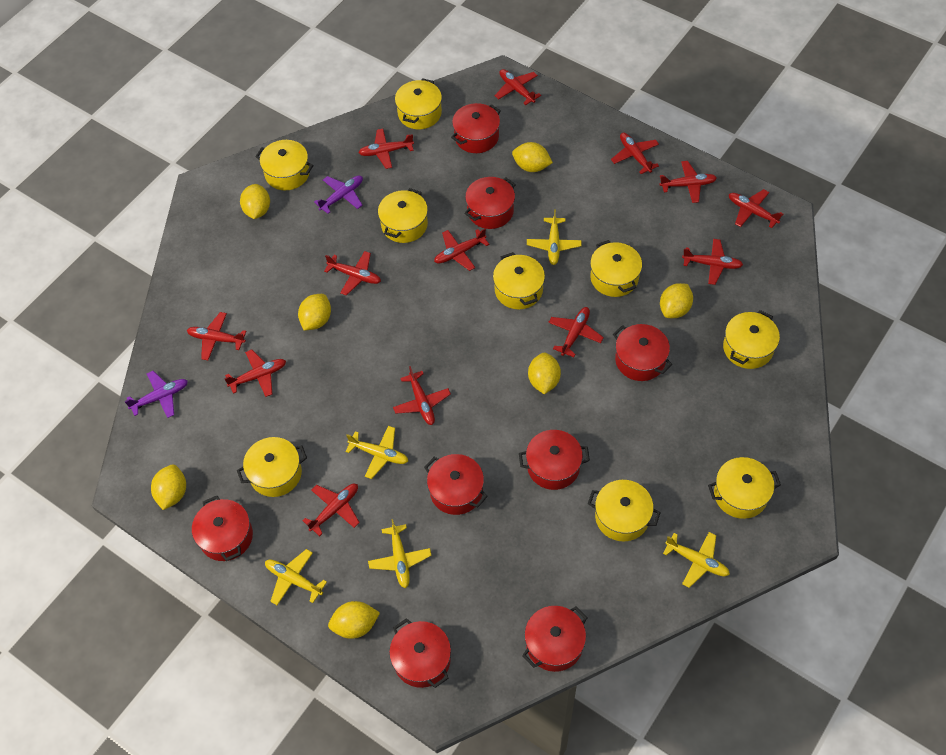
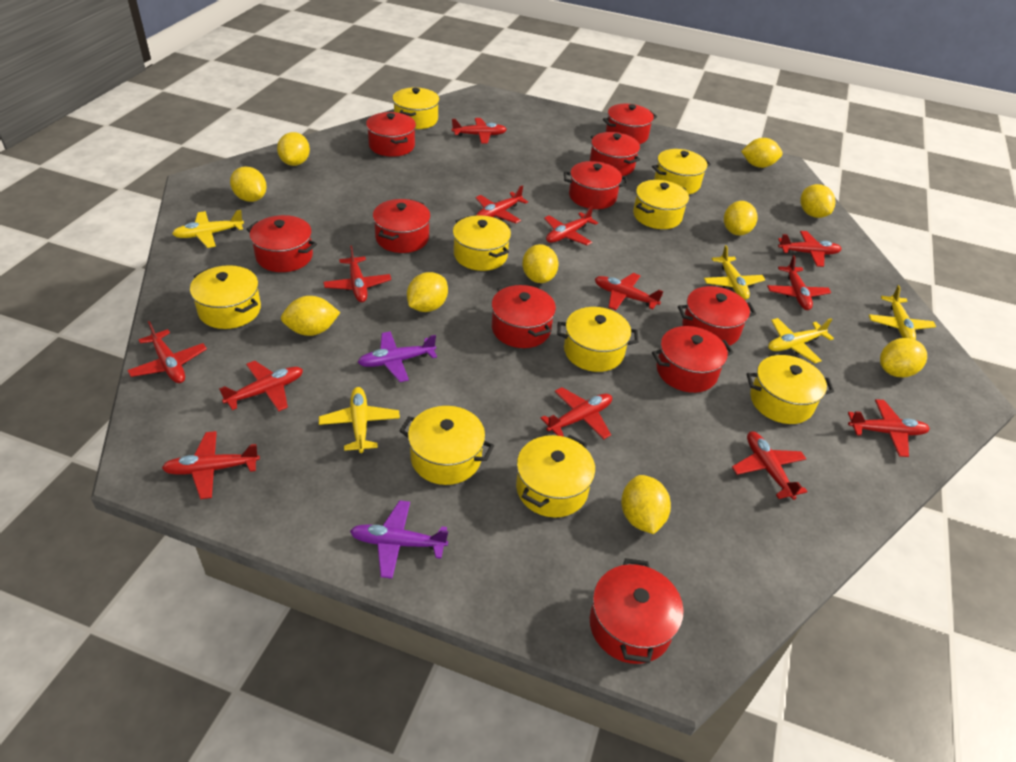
red pot: [192,496,253,561] [389,618,451,688] [424,454,488,515] [451,103,501,153] [464,177,516,229] [519,430,590,490] [522,606,588,672] [613,324,672,381] = 8 -> [246,215,317,272] [366,112,416,157] [373,199,431,253] [491,284,556,348] [564,161,628,209] [590,132,640,176] [590,558,684,664] [603,104,657,144] [652,326,734,393] [678,286,756,346] = 10
yellow lemon: [151,464,186,510] [240,184,270,219] [298,294,331,331] [328,601,380,639] [512,142,553,172] [528,352,561,394] [660,283,693,318] = 7 -> [230,166,267,202] [277,132,310,166] [281,296,340,336] [407,272,448,312] [522,244,559,283] [621,475,671,534] [724,201,757,236] [741,138,783,168] [800,184,836,218] [880,338,927,377] = 10

